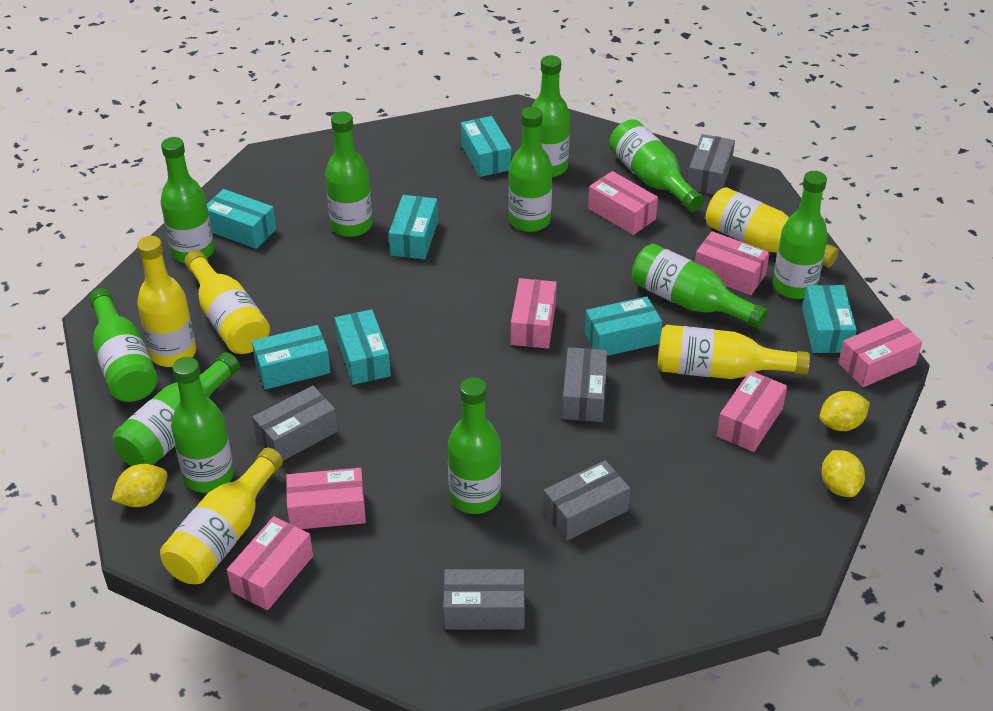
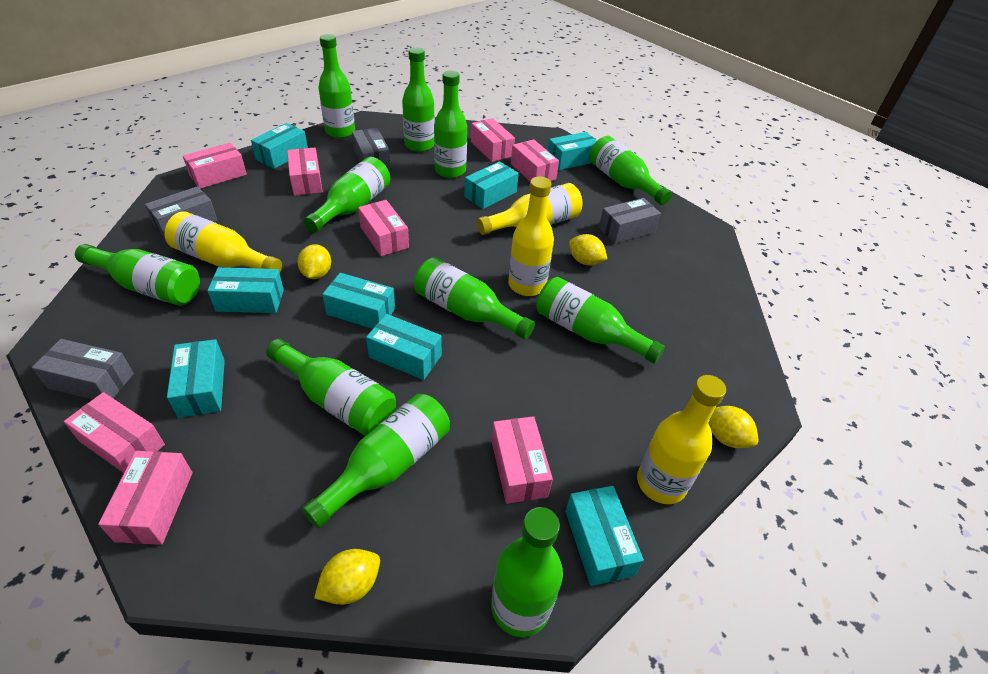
grey box: [252,386,338,461] [443,569,525,630] [543,460,630,541] [562,347,608,422] [687,134,735,195] = 5 -> [32,339,134,400] [145,186,217,239] [352,128,391,170] [599,198,661,244] = 4
pink box: [227,516,313,610] [286,468,366,529] [511,278,557,348] [588,171,658,235] [695,231,770,295] [717,371,787,452] [838,318,922,387] = 7 -> [64,392,165,473] [98,451,193,545] [183,143,247,189] [287,148,323,196] [358,200,409,256] [471,118,515,162] [492,416,553,504] [511,139,559,181] = 8
turquoise box: [207,189,276,249] [252,325,331,389] [335,309,391,385] [389,195,438,260] [461,116,511,177] [585,296,662,356] [802,285,857,353] = 7 -> [167,339,225,418] [207,267,284,313] [251,123,308,169] [322,273,395,329] [366,314,442,380] [464,161,519,209] [548,132,596,170] [565,486,644,586] = 8
yellow bottle: [137,236,196,367] [160,448,283,584] [184,250,270,354] [658,325,810,379] [706,187,838,268] = 5 -> [165,211,282,273] [477,183,583,235] [508,177,554,296] [637,375,726,504] = 4
yellow lemon: [111,464,168,507] [820,391,870,431] [821,450,865,497] = 3 -> [298,244,331,279] [314,549,380,605] [569,234,607,265] [709,406,758,448] = 4

